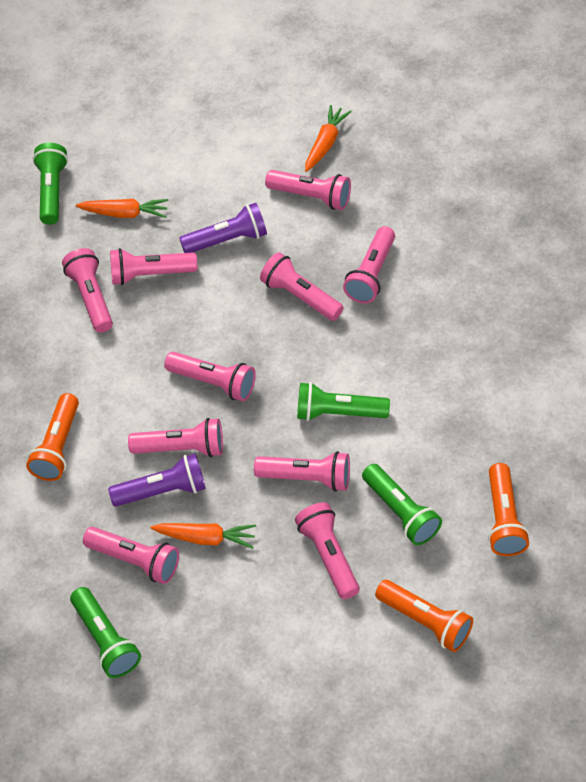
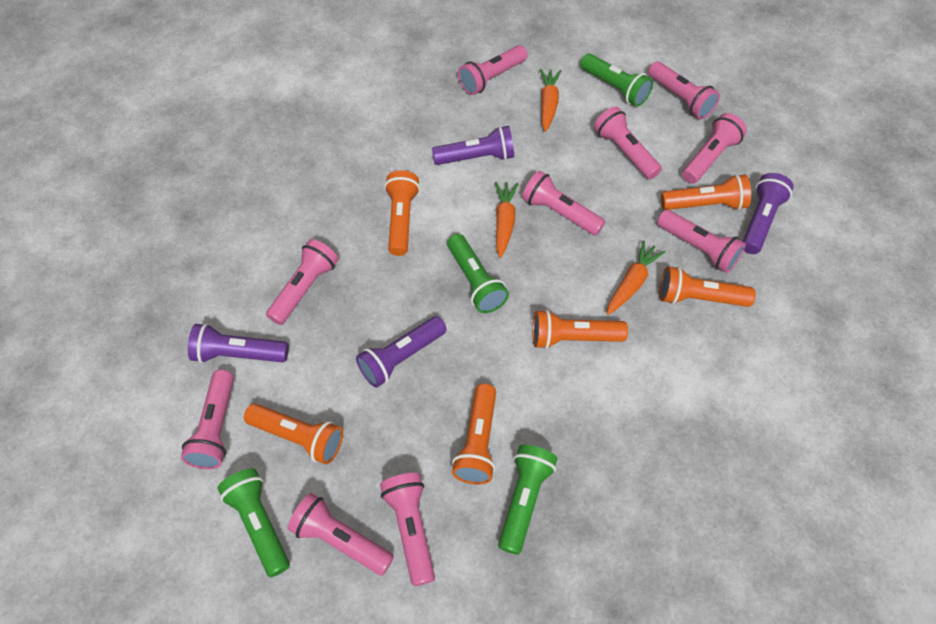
orange flashlight: [26,393,79,481] [375,580,473,652] [488,463,530,556] = 3 -> [244,403,343,464] [384,170,420,256] [452,384,496,484] [532,309,628,349] [660,266,756,307] [661,174,751,210] = 6
purple flashlight: [108,453,206,506] [179,203,267,253] = 2 -> [188,323,289,363] [356,316,447,388] [432,126,514,165] [743,173,794,254] = 4

